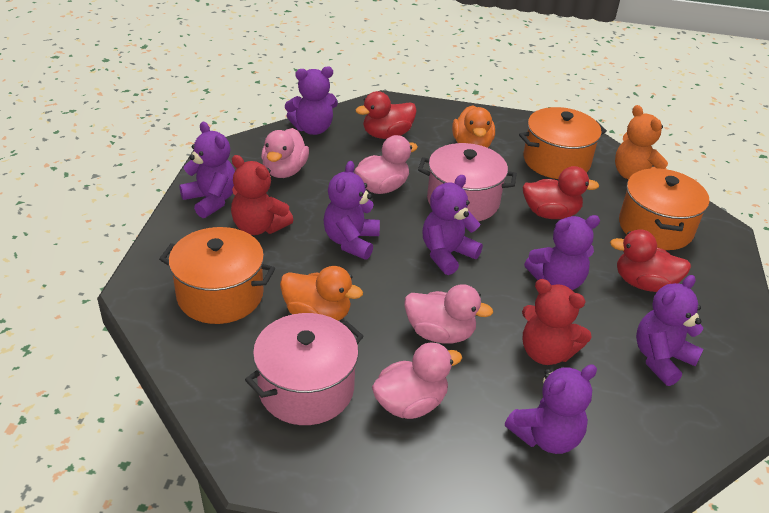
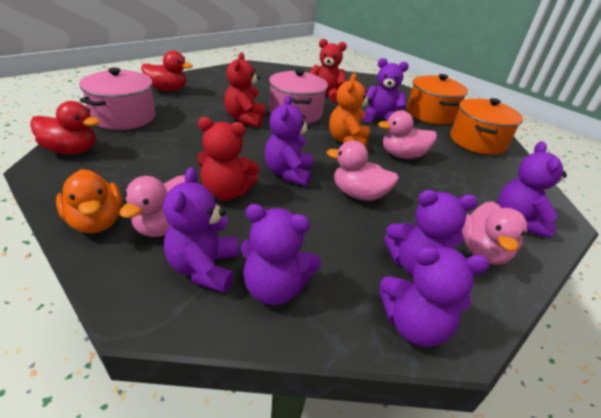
orange duck: [280,266,363,321] [452,105,495,148] = 2 -> [56,169,122,233] = 1
orange pot: [159,227,275,324] [519,107,607,179] [619,168,709,250] = 3 -> [407,74,468,125] [450,98,523,155] = 2
red duck: [356,91,417,139] [523,166,599,219] [610,229,691,292] = 3 -> [30,101,100,154] [141,51,193,91] = 2
red teddy bear: [231,155,293,235] [522,279,592,365] = 2 -> [198,117,260,201] [224,52,265,128] [309,39,347,103] = 3

